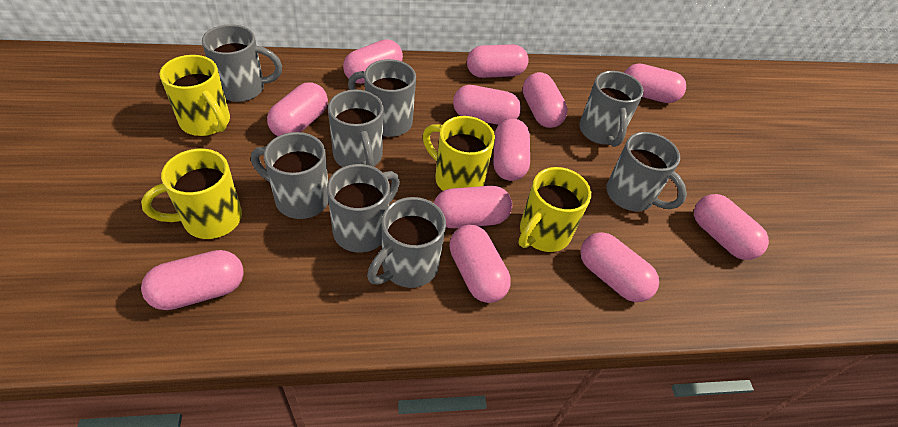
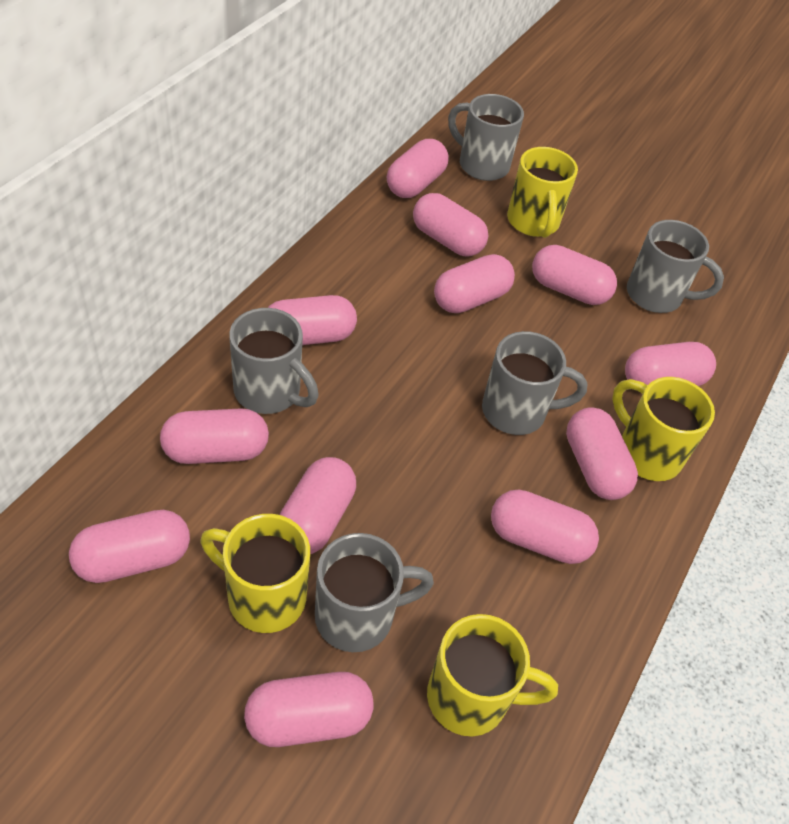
grey mug: [202,24,282,102] [251,132,329,219] [327,164,400,253] [328,90,384,167] [348,59,416,137] [367,197,446,288] [579,71,644,147] [606,132,687,211] = 8 -> [229,308,319,414] [315,533,434,652] [448,94,524,181] [482,331,587,435] [627,220,724,313] = 5

